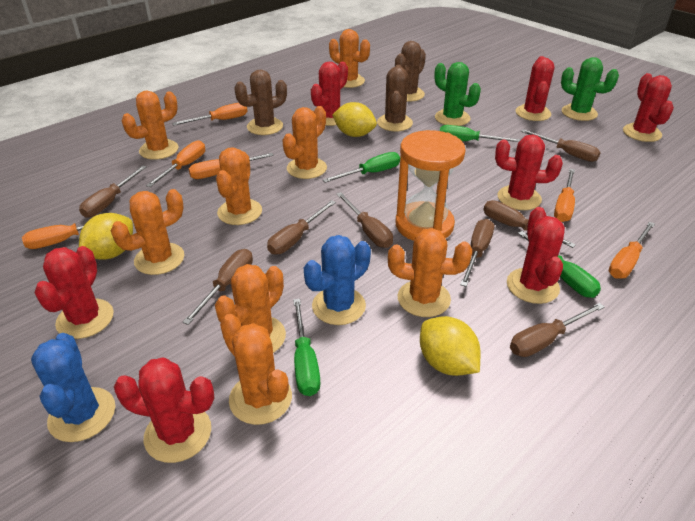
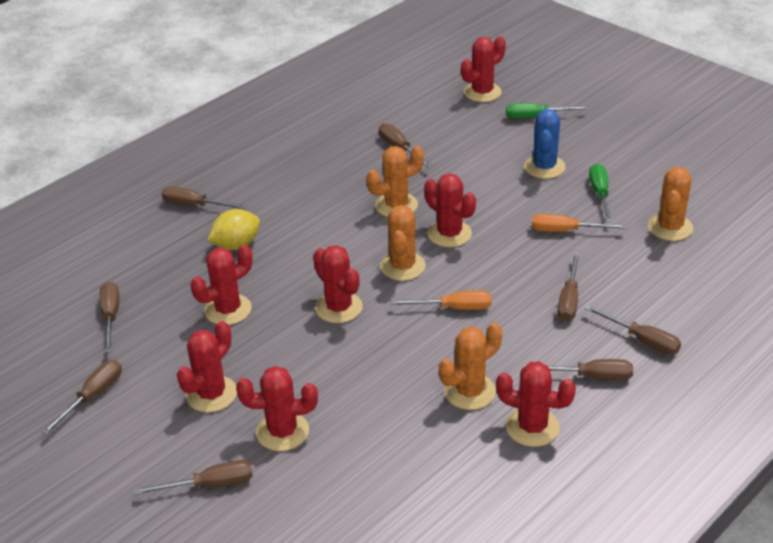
blue cactus: [31,333,115,442] [303,235,371,325] = 2 -> [524,109,566,179] = 1
brown cactus: [234,70,287,135] [377,65,413,131] [395,41,426,102] = 3 -> none = 0
green cactus: [434,62,481,126] [561,57,619,121] = 2 -> none = 0
green screwdriver: [293,299,320,396] [323,152,400,183] [440,125,520,142] [518,231,601,298] = 4 -> [506,103,589,119] [589,164,613,222] = 2
orange cactus: [111,189,184,275] [122,91,179,160] [215,264,286,353] [216,147,262,225] [220,314,292,425] [282,106,327,179] [329,29,370,88] [388,228,472,317] = 8 -> [366,146,424,217] [380,205,426,281] [439,323,502,410] [648,167,693,241] = 4
orange hourglass: [396,130,466,241] = 1 -> none = 0
orange screwdriver: [22,214,129,249] [146,140,205,187] [172,103,248,125] [188,153,274,179] [554,169,575,222] [609,222,655,279] = 6 -> [391,290,492,310] [532,214,626,232] = 2
yellow lemon: [79,213,133,260] [332,102,377,137] [420,316,481,376] = 3 -> [207,209,260,250] = 1

